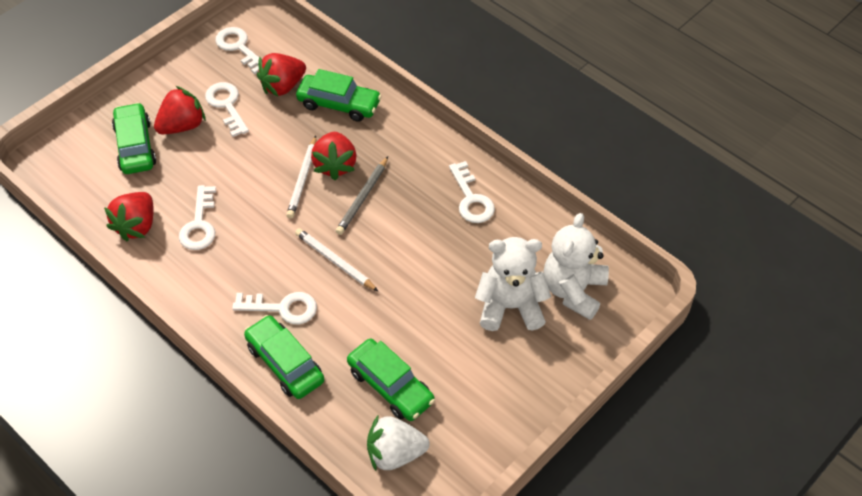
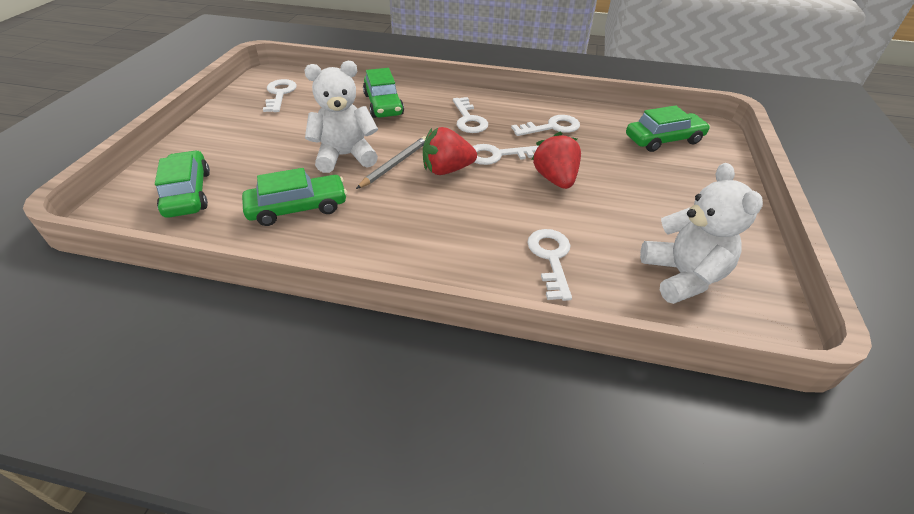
red strawberry: [104,192,154,241] [154,86,206,134] [257,53,306,97] [311,132,356,180] = 4 -> [423,127,477,175] [531,131,581,189] = 2
white pencil: [286,136,316,219] [295,228,378,291] = 2 -> none = 0
white strawberry: [367,416,430,471] = 1 -> none = 0

